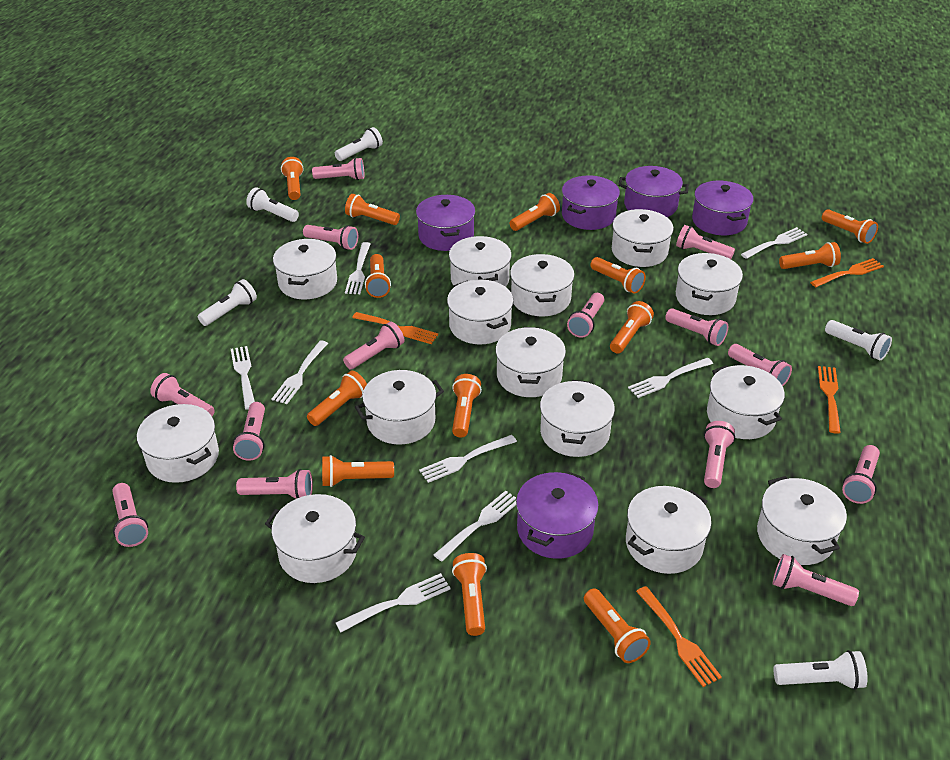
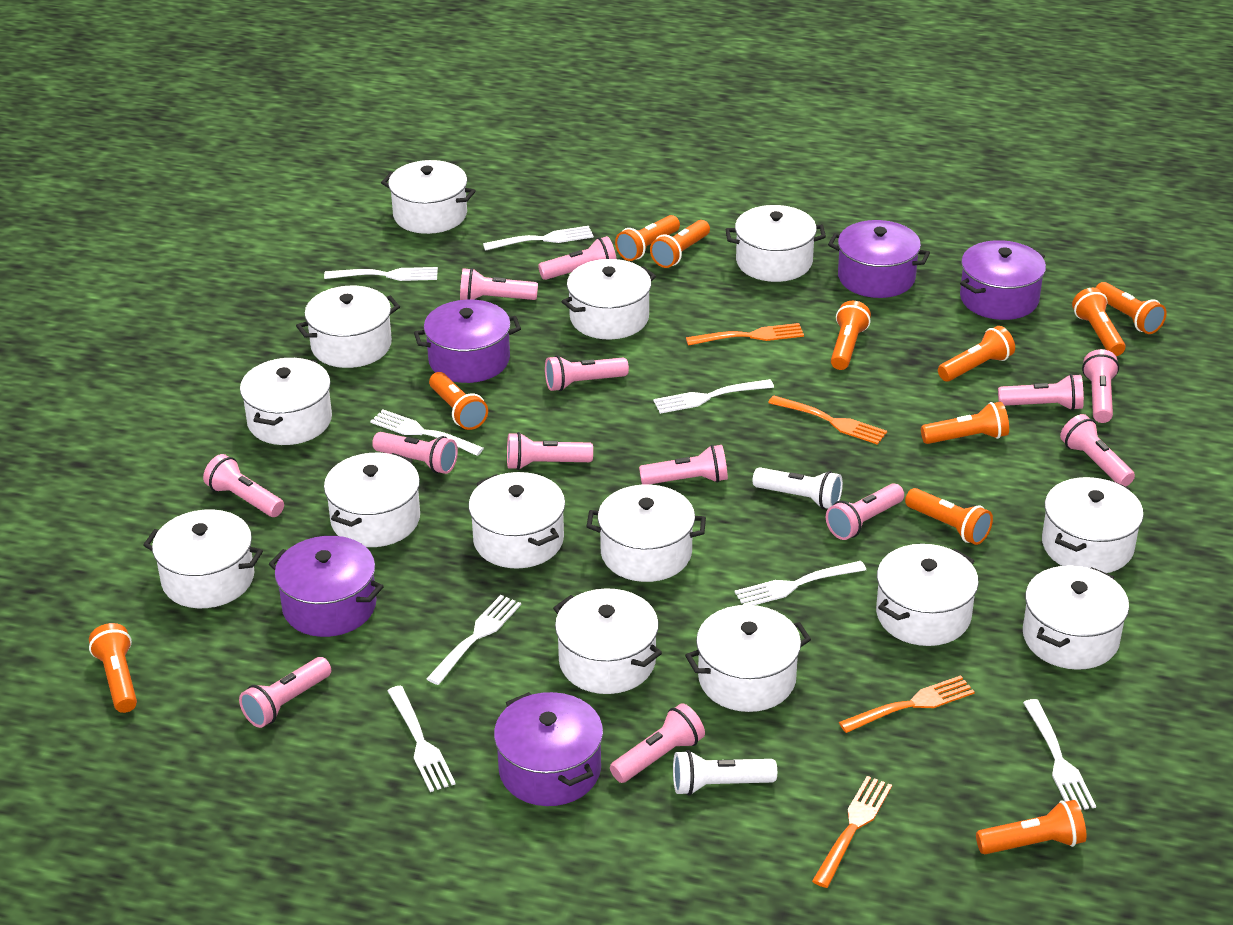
orange flashlight: [281,157,304,200] [307,371,367,426] [322,455,394,487] [345,194,400,225] [365,254,391,298] [452,374,482,438] [452,553,487,636] [510,193,560,231] [584,589,651,663] [590,257,646,294] [610,301,654,354] [779,242,841,269] [822,209,878,244] = 13 -> [89,623,137,713] [429,372,488,430] [615,215,680,261] [650,220,710,268] [831,301,871,370] [905,488,993,545] [921,402,1009,444] [938,326,1015,381] [976,800,1086,854] [1072,288,1125,356] [1096,282,1167,334] = 11
pink flashlight: [112,483,148,547] [150,373,215,416] [233,402,265,461] [236,469,313,499] [303,225,358,250] [312,158,364,180] [343,322,405,370] [567,293,604,338] [665,308,728,346] [676,225,735,259] [704,421,735,488] [728,344,792,386] [773,554,859,606] [842,445,880,504] = 14 -> [203,454,284,517] [239,657,331,728] [372,432,458,474] [460,268,538,300] [507,432,593,470] [538,236,616,280] [545,355,629,391] [610,703,705,783] [639,445,728,485] [826,483,904,540] [998,374,1084,411] [1060,414,1135,486] [1082,349,1119,423] = 13
white flashlight: [198,279,257,326] [246,188,299,222] [335,127,383,161] [773,650,868,690] [825,320,892,360] = 5 -> [673,750,777,796] [752,467,843,509] = 2

